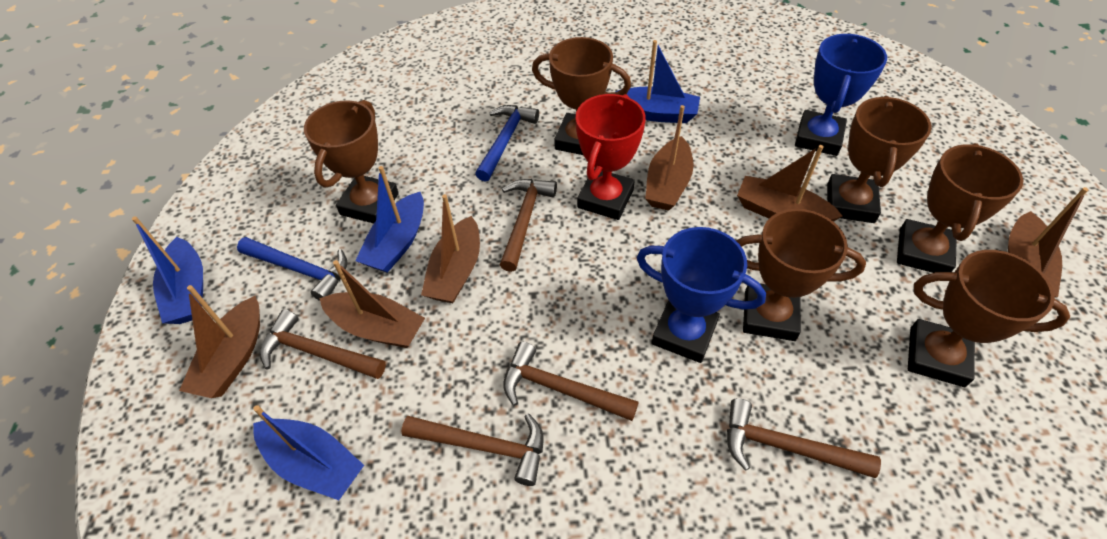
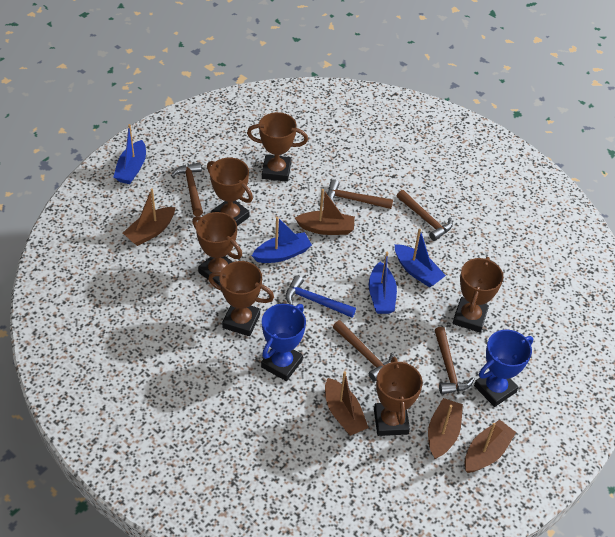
blue hammer: [237,237,348,301] [475,105,539,182] = 2 -> [286,276,356,318] = 1
brown boat: [179,285,260,398] [319,260,425,348] [421,194,480,303] [645,105,694,211] [737,145,842,222] [1008,187,1089,298] = 6 -> [123,188,175,246] [295,189,355,235] [325,371,369,436] [428,398,463,459] [465,420,516,473] = 5
red trophy: [576,94,646,220] = 1 -> none = 0

